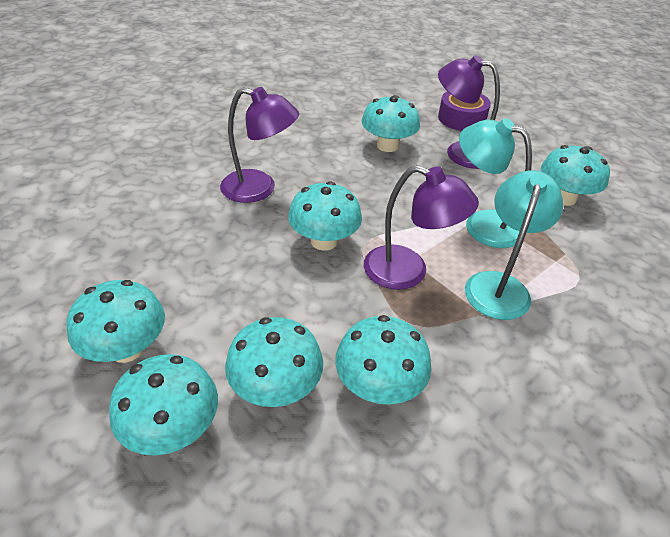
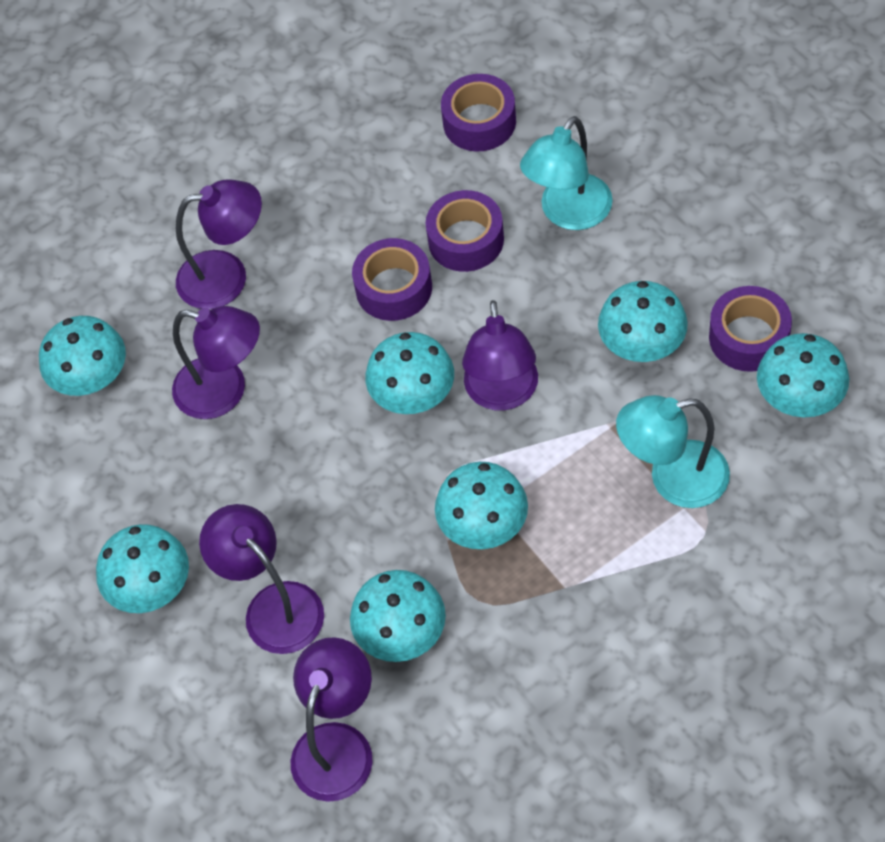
purple lamp: [220,87,299,203] [364,165,479,290] [438,55,500,169] = 3 -> [172,306,260,419] [176,180,262,309] [199,504,324,654] [291,637,373,802] [462,300,538,411] = 5
purple tape: [438,91,491,131] = 1 -> [352,238,432,321] [425,190,504,272] [441,74,516,151] [709,286,792,372] = 4

